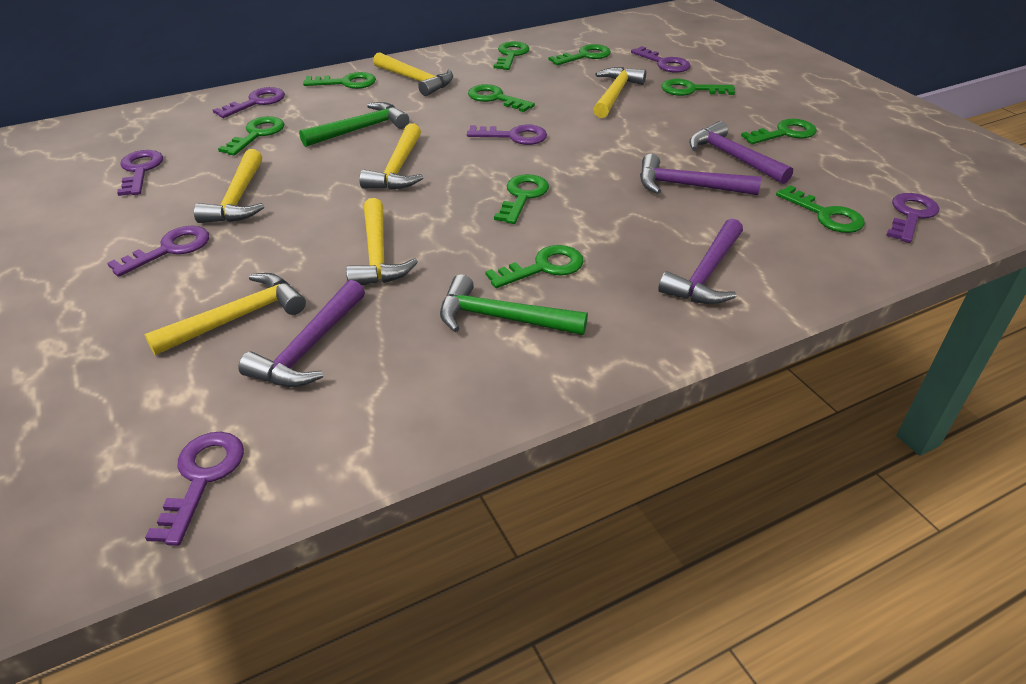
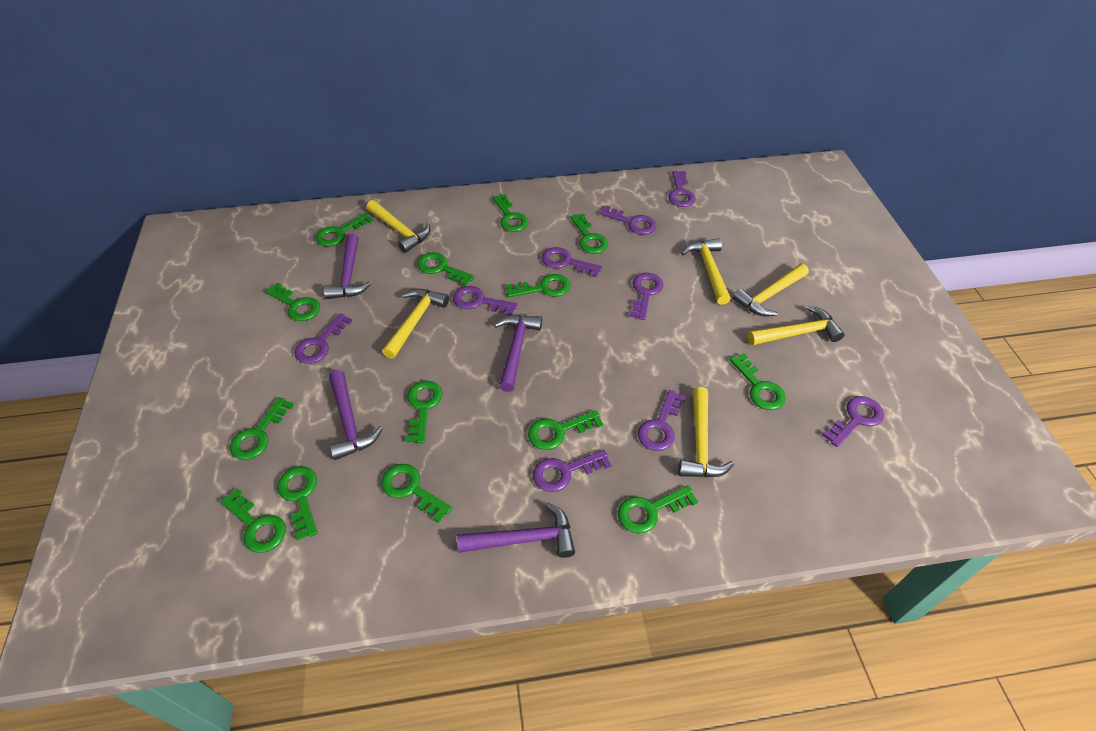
green hammer: [299,102,409,147] [440,274,588,335] = 2 -> none = 0
green key: [218,116,285,155] [303,72,376,89] [468,84,535,112] [485,245,584,288] [493,41,530,70] [494,174,549,224] [549,44,611,65] [661,79,735,96] [741,119,817,144] [776,185,865,233] = 10 -> [220,488,286,553] [230,397,294,460] [265,283,320,321] [277,466,317,540] [316,213,373,247] [381,464,452,523] [406,381,443,443] [417,252,474,286] [492,194,528,232] [506,274,571,297] [528,410,603,450] [570,213,608,254] [618,486,698,533] [729,353,786,410] = 14
purple key: [107,226,209,277] [117,150,163,196] [145,432,244,546] [213,87,285,118] [467,124,547,145] [631,46,691,73] [886,193,939,243] = 7 -> [294,313,352,364] [453,286,517,316] [533,450,611,492] [542,247,602,277] [600,205,657,235] [629,273,663,320] [638,390,686,451] [668,171,696,207] [822,396,884,447] = 9

